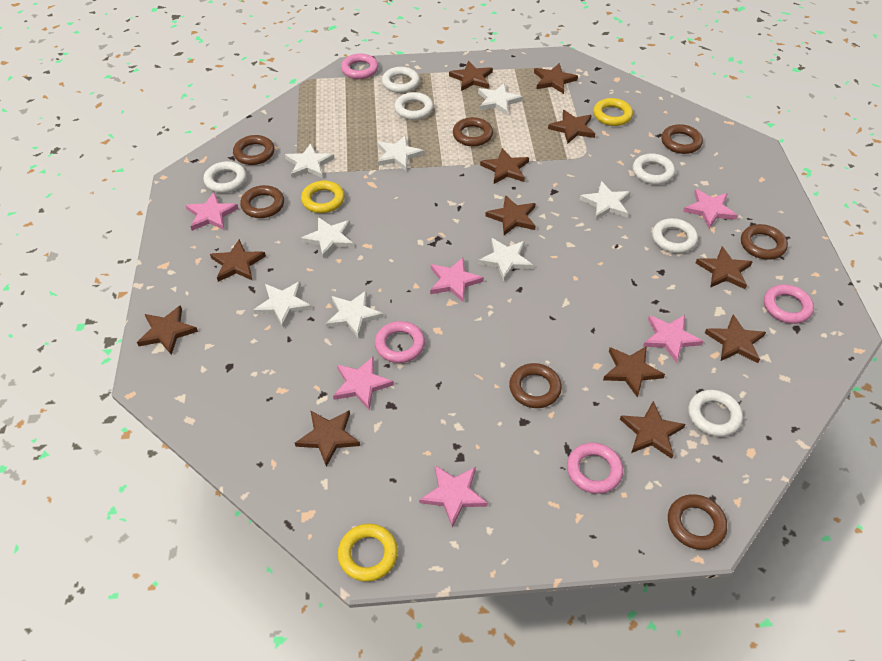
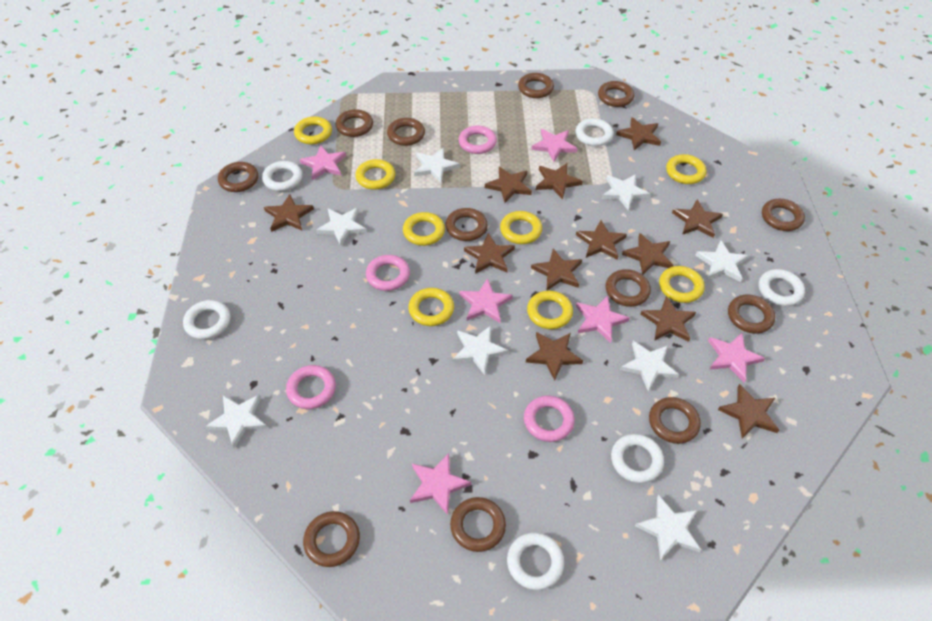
brown ring: [233,135,274,165] [240,185,284,218] [453,117,493,146] [509,363,562,408] [661,124,703,154] [668,494,727,550] [741,224,788,260] = 7 -> [218,162,258,192] [303,511,360,567] [336,109,373,137] [387,118,425,146] [446,208,488,241] [450,497,506,552] [518,73,554,98] [598,81,634,107] [606,269,651,307] [649,397,701,444] [728,295,775,334] [762,199,805,231] = 12
yellow ring: [301,181,345,213] [338,524,398,582] [593,98,633,126] = 3 -> [294,116,332,144] [355,159,395,189] [403,212,445,246] [408,288,454,326] [500,211,542,244] [527,291,573,329] [659,266,705,303] [666,154,706,184] = 8

